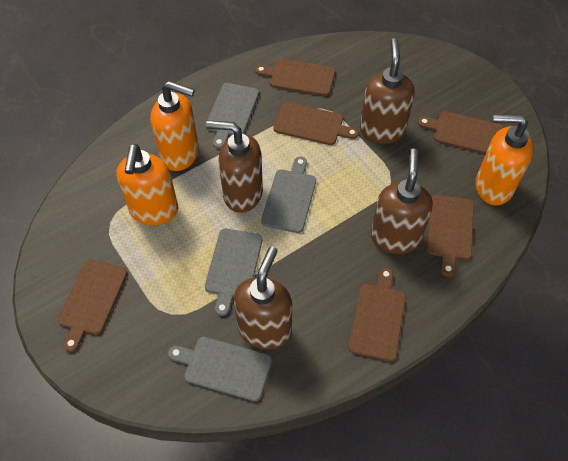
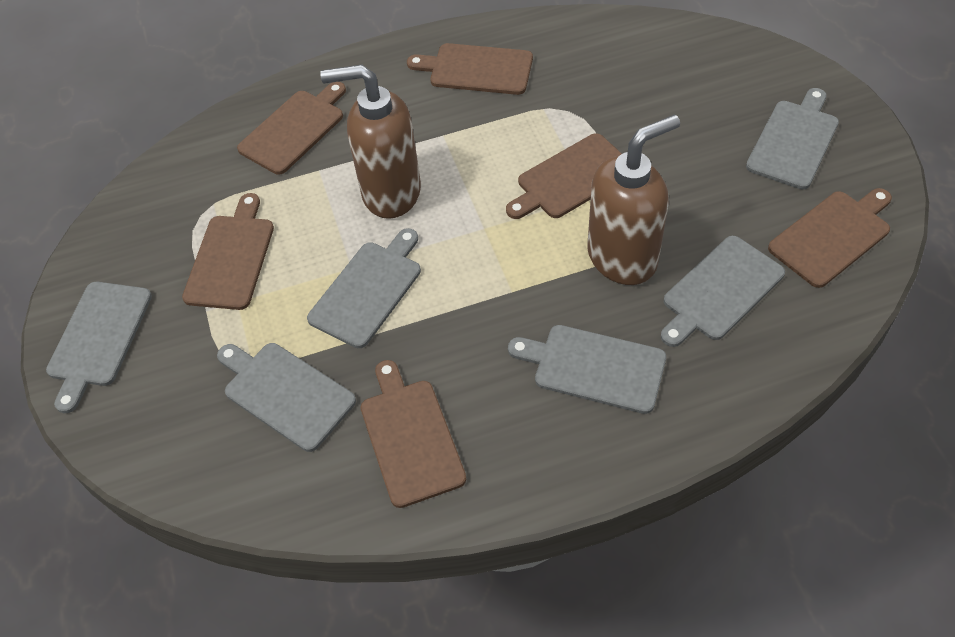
brown soap dispenser: [206,120,263,213] [234,247,292,350] [360,38,415,144] [371,149,433,254] = 4 -> [320,64,421,219] [587,115,680,285] = 2
grey cutting board: [168,337,272,401] [205,229,262,316] [206,83,259,149] [261,157,316,233] = 4 -> [46,282,152,413] [217,343,356,452] [307,228,421,348] [508,325,666,414] [661,236,785,347] [746,88,839,189] = 6
orange soap dispenser: [116,144,178,225] [151,81,199,171] [475,114,533,205] = 3 -> none = 0

